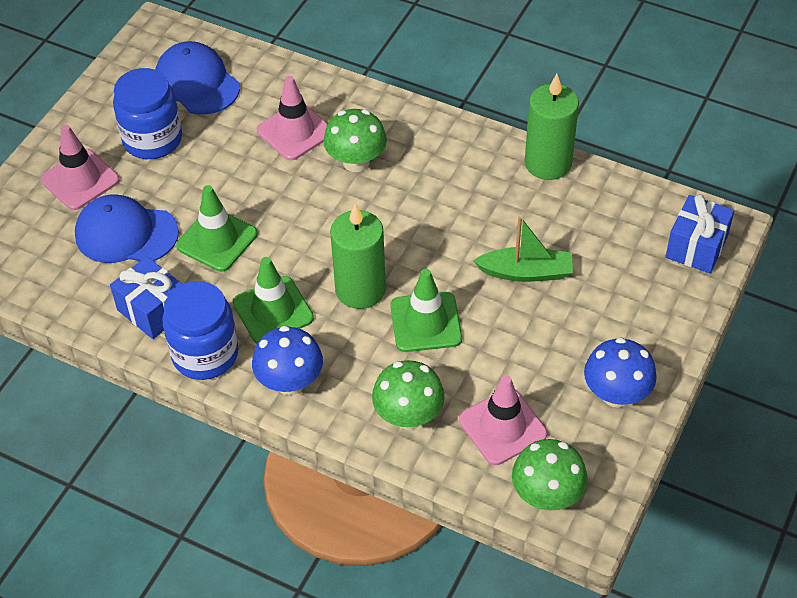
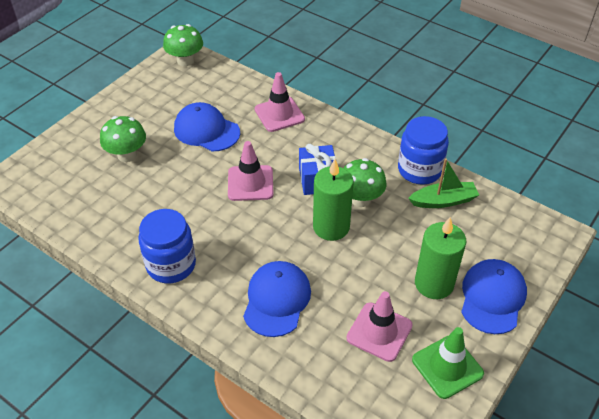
blue cap: [75,195,179,263] [155,41,240,115] = 2 -> [174,102,240,151] [243,261,311,337] [461,259,527,334] = 3
blue gift: [110,256,182,339] [666,194,734,273] = 2 -> [299,144,336,195] = 1
blue mushroom: [252,326,323,395] [584,337,657,408] = 2 -> none = 0
green traffic cone: [176,185,258,272] [233,257,314,343] [390,269,462,352] = 3 -> [412,327,484,399] = 1

